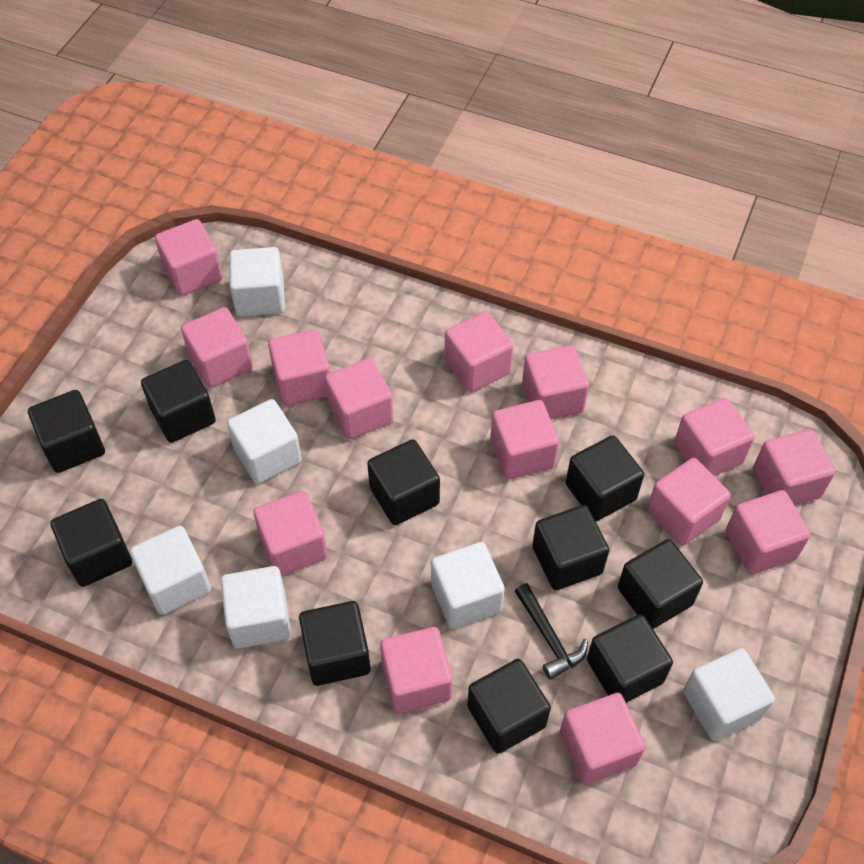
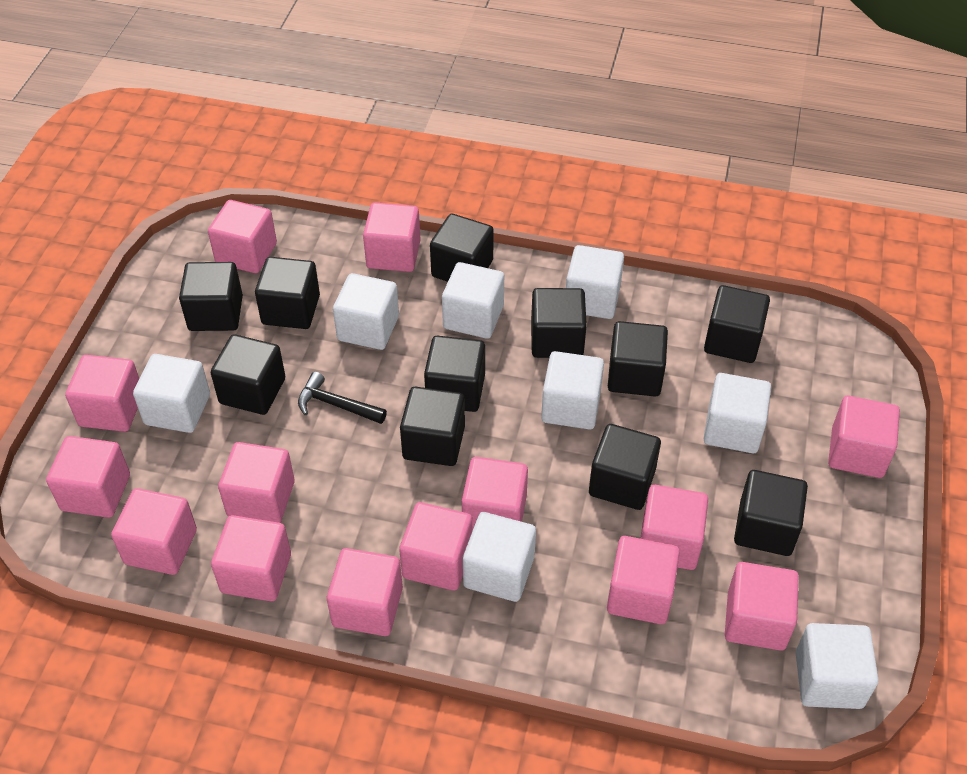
black cube: [28,390,105,473] [51,499,132,587] [141,360,216,443] [299,601,371,686] [367,439,440,525] [467,659,551,754] [532,505,609,590] [566,435,644,521] [587,614,673,703] [618,539,703,629] = 10 -> [179,262,243,331] [211,334,285,415] [255,257,320,329] [400,387,465,466] [424,336,485,412] [430,214,494,282] [531,288,587,358] [589,424,661,510] [608,321,668,397] [704,285,770,363] [734,470,808,556] = 11
white cube: [130,526,211,615] [221,566,291,649] [227,399,302,484] [229,247,285,317] [431,542,505,629] [683,648,775,741] = 6 -> [133,354,210,433] [333,273,399,350] [442,262,504,339] [463,512,536,602] [541,351,604,430] [566,245,624,319] [703,373,771,453] [795,623,879,709] = 8

